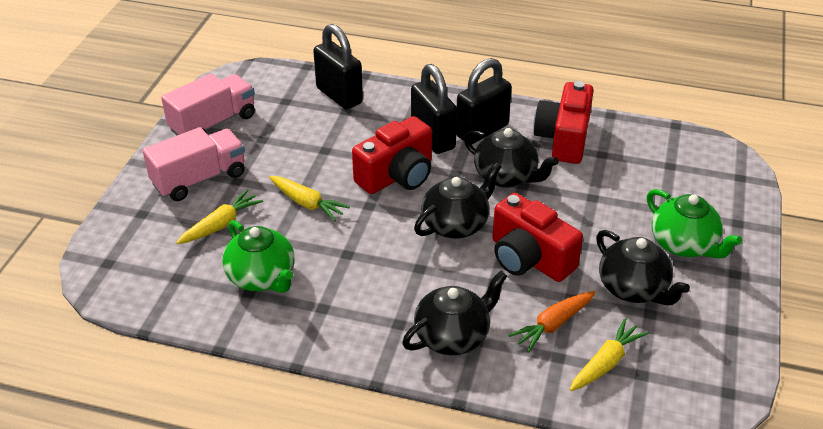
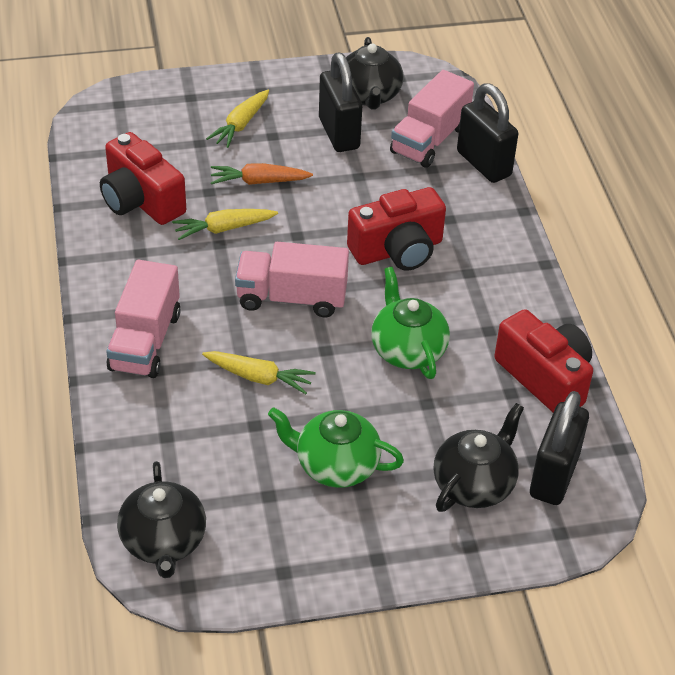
black teapot: [402,271,507,355] [414,162,501,239] [464,128,559,188] [596,230,690,306] = 4 -> [117,461,206,578] [346,37,403,110] [433,403,524,512] = 3
pink truck: [142,127,245,201] [161,73,255,135] = 2 -> [106,260,181,378] [235,242,349,318] [390,70,474,168] = 3

